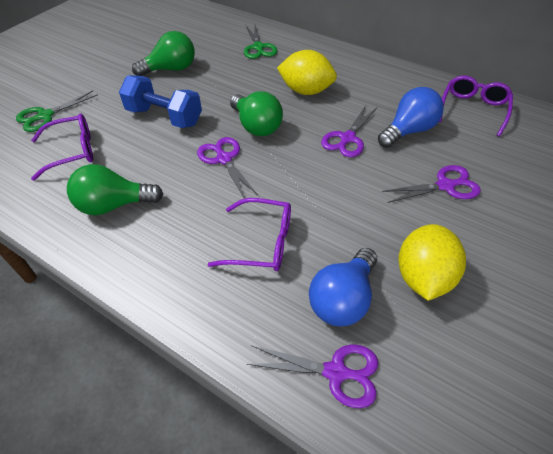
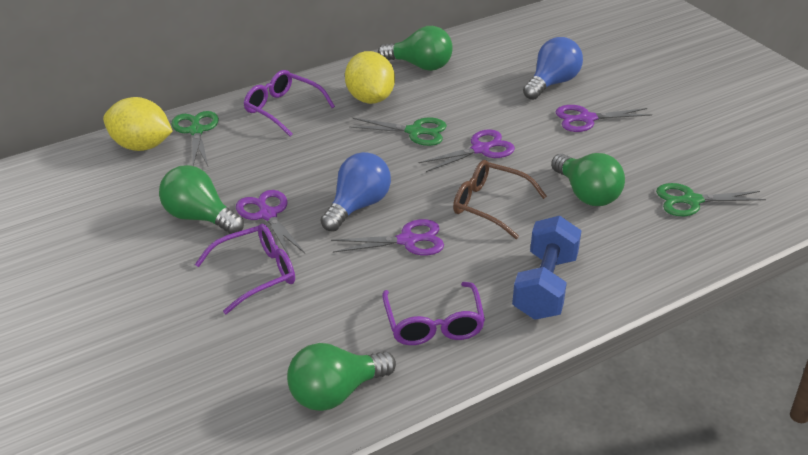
brown glasses: none = 0 -> [453,160,547,239] = 1
green light bulb: [67,164,163,215] [132,31,195,76] [230,92,283,136] = 3 -> [159,165,244,234] [287,343,396,411] [378,26,453,71] [551,153,625,206] = 4
green scissors: [16,91,98,132] [244,25,278,59] = 2 -> [172,111,219,166] [349,118,447,146] [656,183,766,216] = 3

